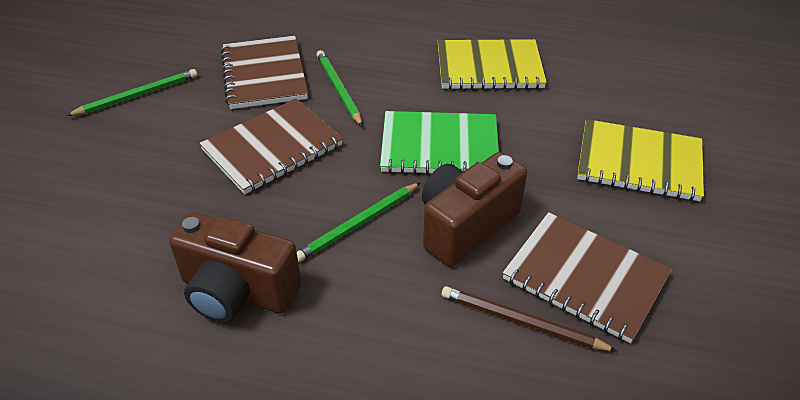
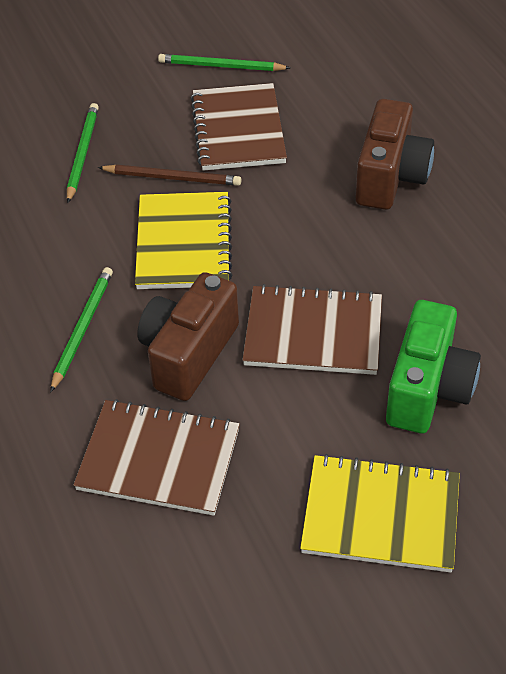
green camera: none = 0 -> [386,300,481,433] = 1
green notebook: [380,111,499,174] = 1 -> none = 0

